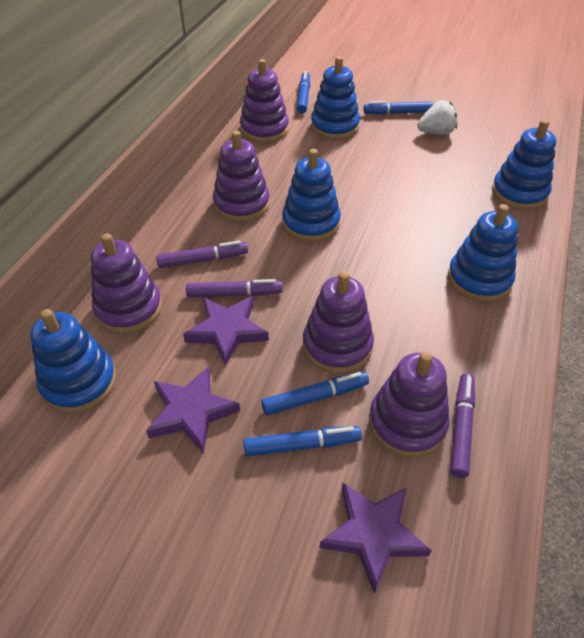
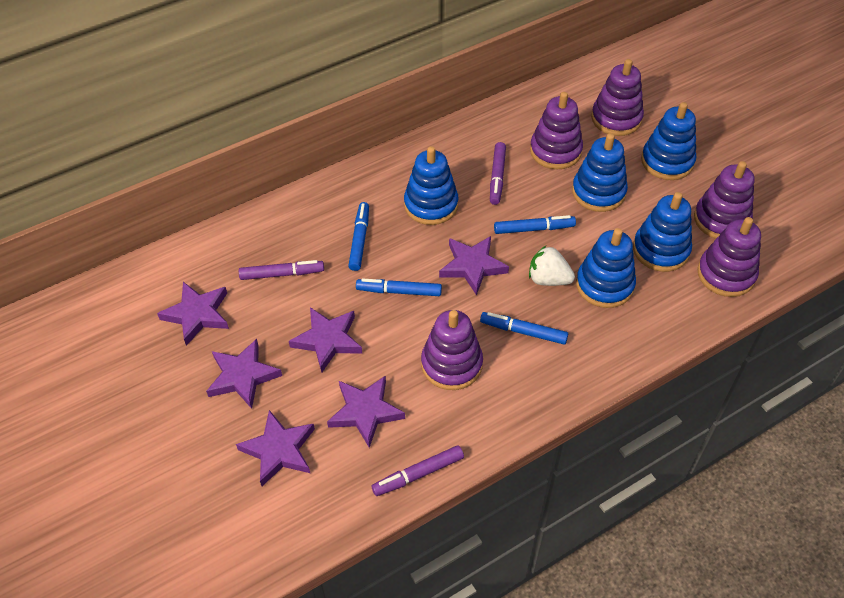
purple star: [146,367,240,453] [183,296,269,366] [320,483,432,594] = 3 -> [157,282,229,346] [206,339,282,409] [236,410,315,486] [289,307,362,372] [327,375,405,448] [439,236,509,296] = 6

